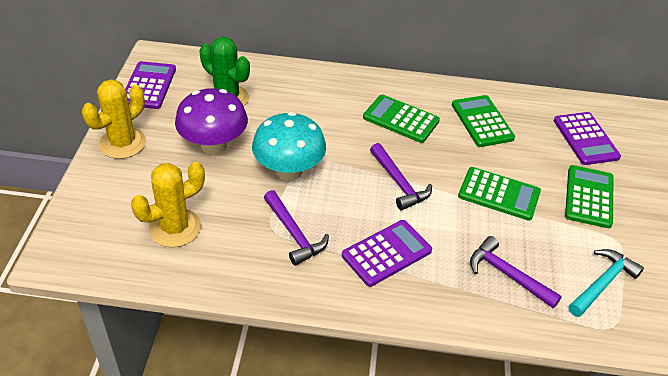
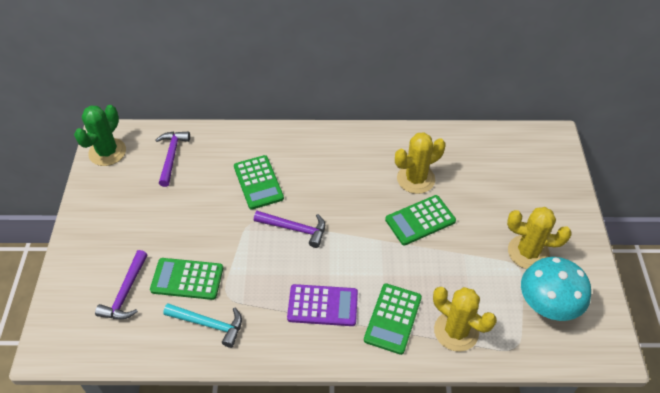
purple calculator: [125,61,176,109] [342,220,432,287] [554,112,621,165] = 3 -> [287,284,358,326] = 1
purple mushroom: [175,88,248,155] = 1 -> none = 0
yellow cactus: [82,79,146,159] [131,162,205,248] = 2 -> [395,132,446,194] [433,287,497,352] [507,207,571,269] = 3

